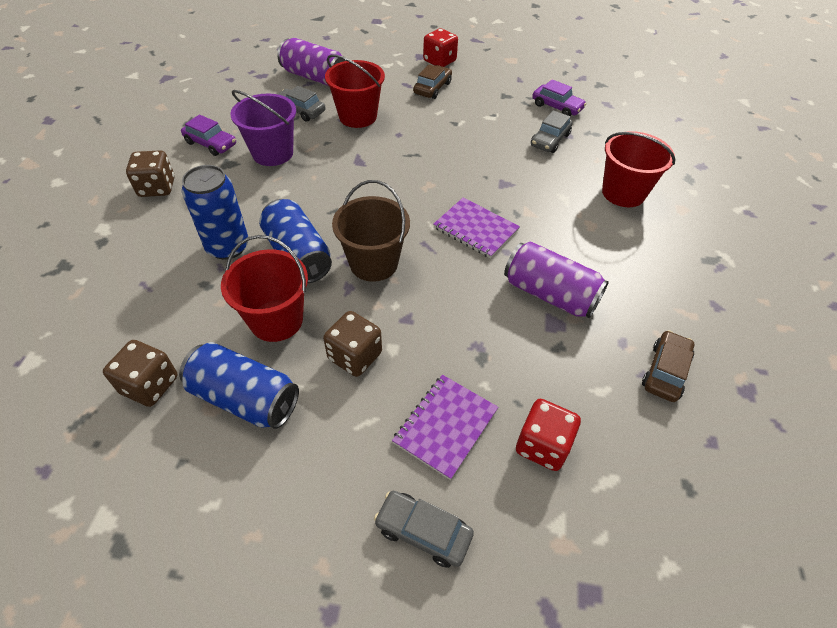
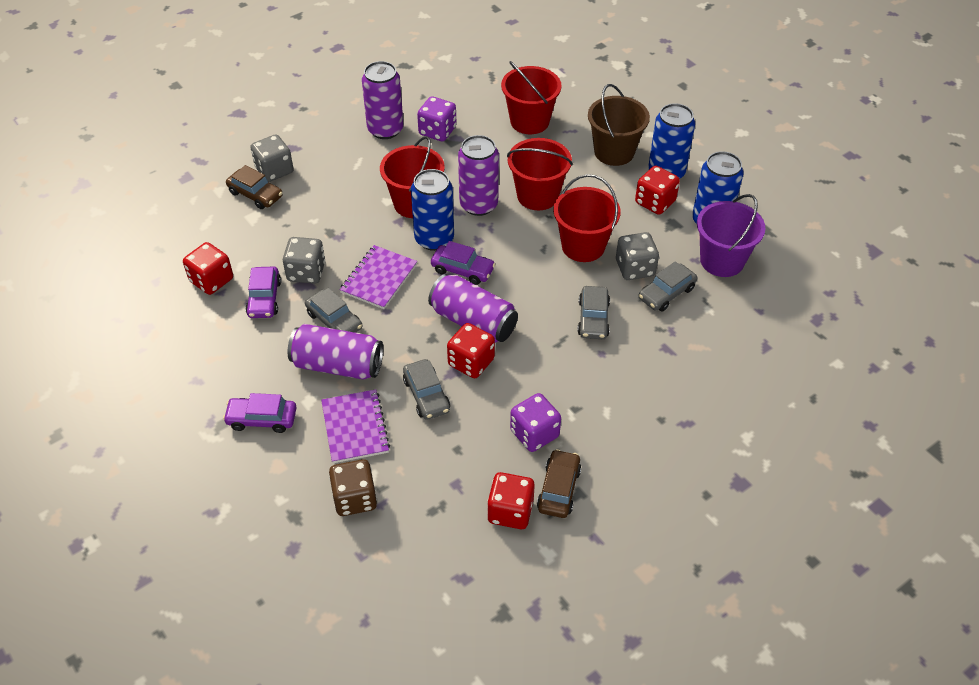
brown dice: [103,340,178,407] [126,150,174,197] [323,311,382,377] = 3 -> [329,459,377,516] = 1
grey car: [278,86,325,122] [374,491,474,568] [531,110,573,153] = 3 -> [305,288,362,333] [403,359,450,420] [577,286,610,339] [639,261,697,311] = 4
grey dice: none = 0 -> [250,135,294,182] [283,237,325,284] [616,232,659,280] = 3
purple can: [277,38,345,86] [504,241,609,318] = 2 -> [288,324,383,379] [362,61,403,139] [428,274,518,343] [458,135,499,216] = 4
purple car: [181,115,236,156] [532,79,586,116] = 2 -> [223,393,297,433] [245,267,281,318] [431,241,495,285] = 3
purple dice: none = 0 -> [417,96,457,141] [510,393,561,452] = 2
red bucket: [221,235,308,342] [325,54,385,128] [602,131,676,207] = 3 -> [380,136,445,218] [501,61,561,134] [507,138,573,210] [553,174,621,262] = 4
red dice: [423,28,458,67] [516,399,581,471] = 2 -> [183,242,233,295] [447,323,495,378] [487,472,535,529] [635,166,680,215] = 4

